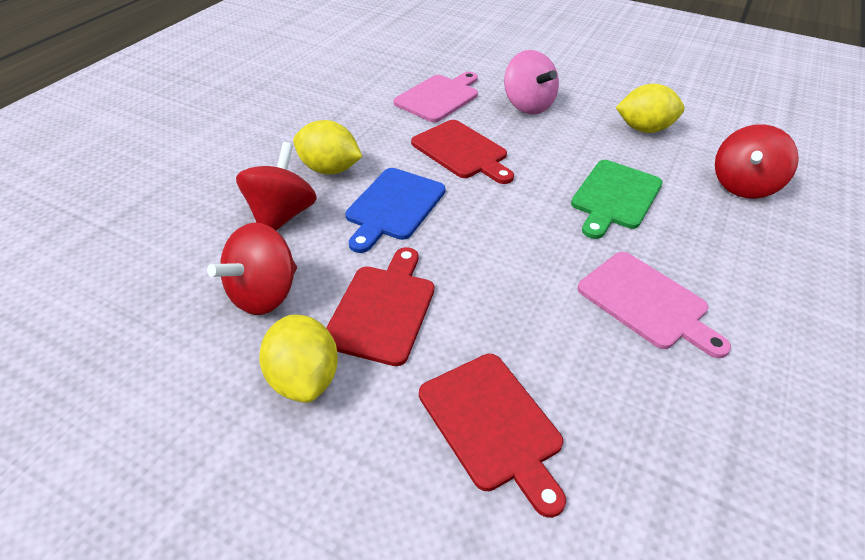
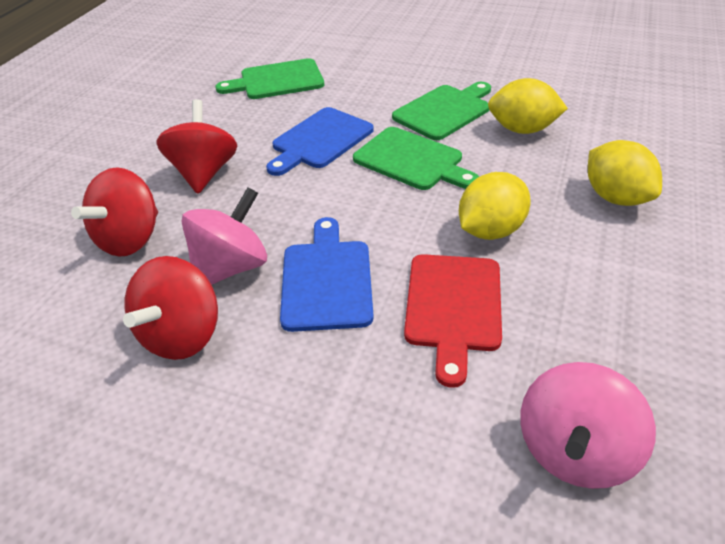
blue cutting board: [345,168,446,253] = 1 -> [266,107,374,176] [280,217,374,332] = 2
green cutting board: [571,160,663,239] = 1 -> [215,58,324,99] [353,127,479,190] [392,82,491,140] = 3
pink cutting board: [394,72,478,122] [578,252,731,358] = 2 -> none = 0
pink spinning top: [504,50,559,115] = 1 -> [181,187,267,285] [520,362,656,489] = 2
red cutting board: [326,247,434,366] [411,120,514,184] [419,354,566,518] = 3 -> [404,254,502,388] = 1

